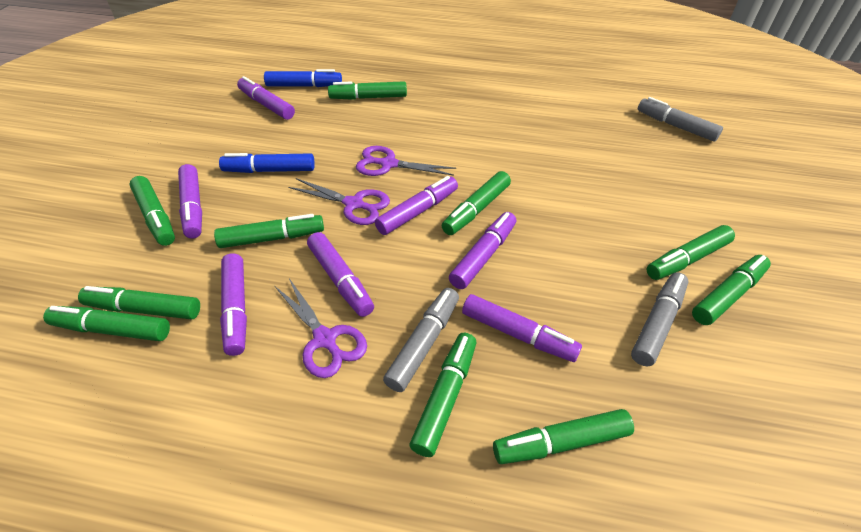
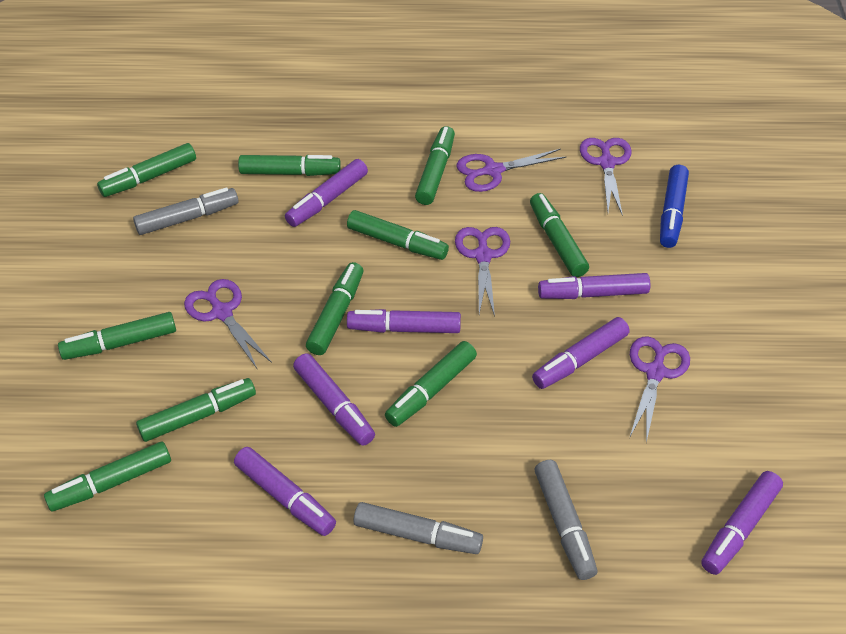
blue marker: [219,153,315,173] [264,69,342,87] = 2 -> [660,165,689,248] = 1
purple scissors: [275,278,367,378] [289,178,390,225] [356,146,456,176] = 3 -> [184,279,272,368] [455,227,510,317] [456,149,566,192] [580,138,632,216] [630,336,690,443] = 5

